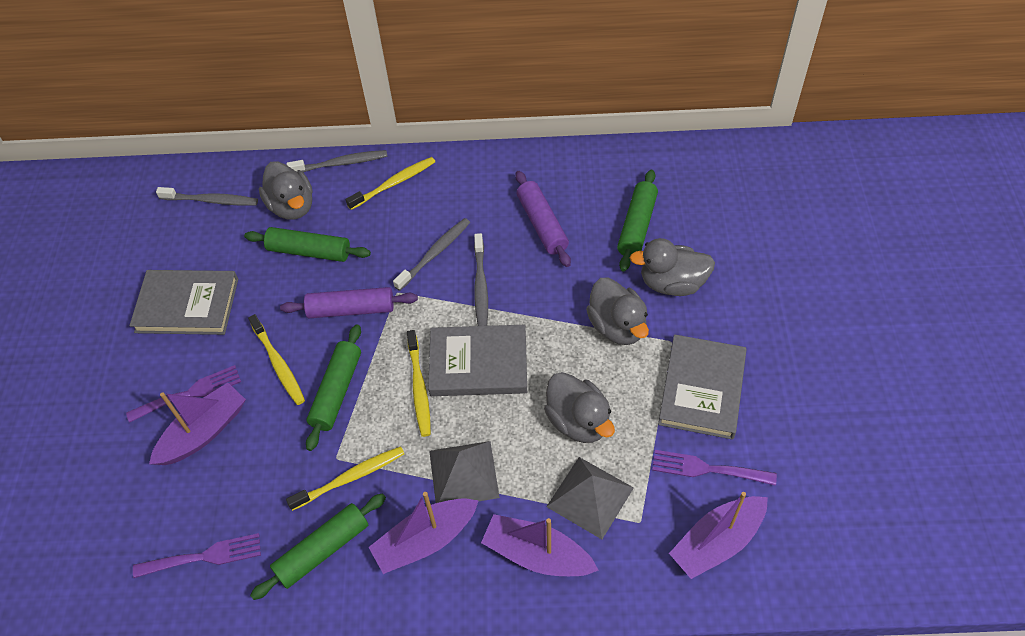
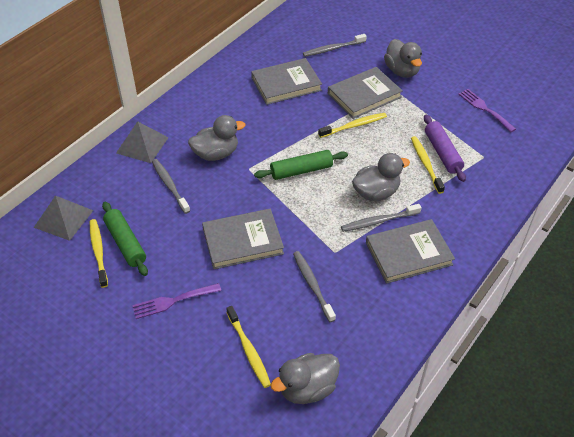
green rolling pin: [244,227,371,262] [250,493,386,600] [306,324,361,451] [617,170,658,272] = 4 -> [102,202,148,276] [254,150,348,180] = 2
grey book: [129,270,238,335] [428,325,527,396] [658,334,747,440] = 3 -> [202,209,284,269] [251,58,322,105] [328,67,403,119] [366,219,455,284] = 4
purple boat: [149,383,246,465] [369,492,479,574] [481,514,598,576] [669,492,768,579] = 4 -> none = 0
purple fork: [126,365,241,423] [133,533,261,578] [652,450,777,486] = 3 -> [132,283,221,319] [459,89,516,132] = 2
purple rolling pin: [280,287,418,318] [515,171,571,267] = 2 -> [424,115,466,182] = 1

